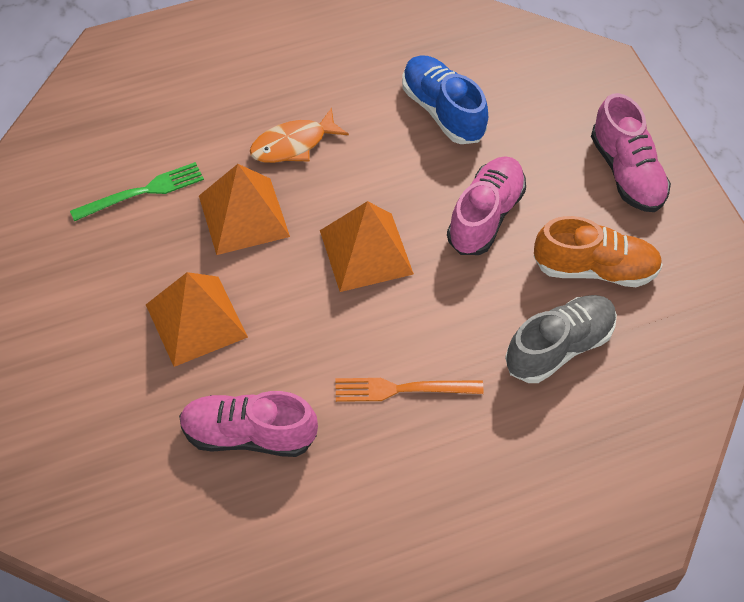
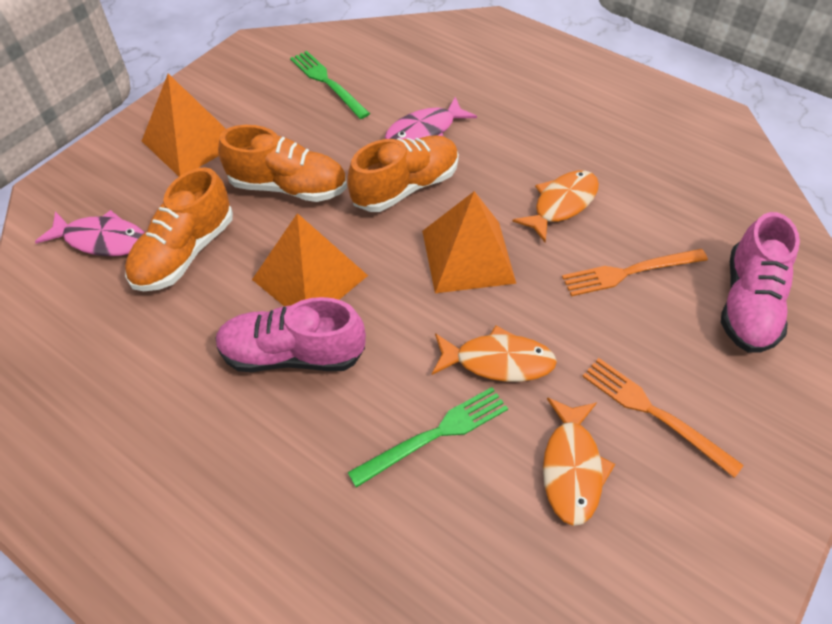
blue shoe: [402,55,488,144] = 1 -> none = 0
green fork: [70,162,204,221] = 1 -> [290,51,370,119] [347,387,508,488] = 2
grey shoe: [505,295,617,383] = 1 -> none = 0
orange fish: [250,107,349,163] = 1 -> [432,325,557,382] [512,170,599,242] [543,397,615,526] = 3
orange fork: [336,378,484,402] = 1 -> [562,249,708,296] [582,358,744,478] = 2
orange shoe: [534,216,663,287] = 1 -> [125,167,233,291] [218,125,347,202] [348,135,459,212] = 3
pink fish: none = 0 -> [35,210,145,256] [385,97,477,140] = 2
pink shoe: [179,391,318,457] [447,156,526,255] [591,93,671,212] = 3 -> [215,297,366,372] [721,212,800,353] = 2

